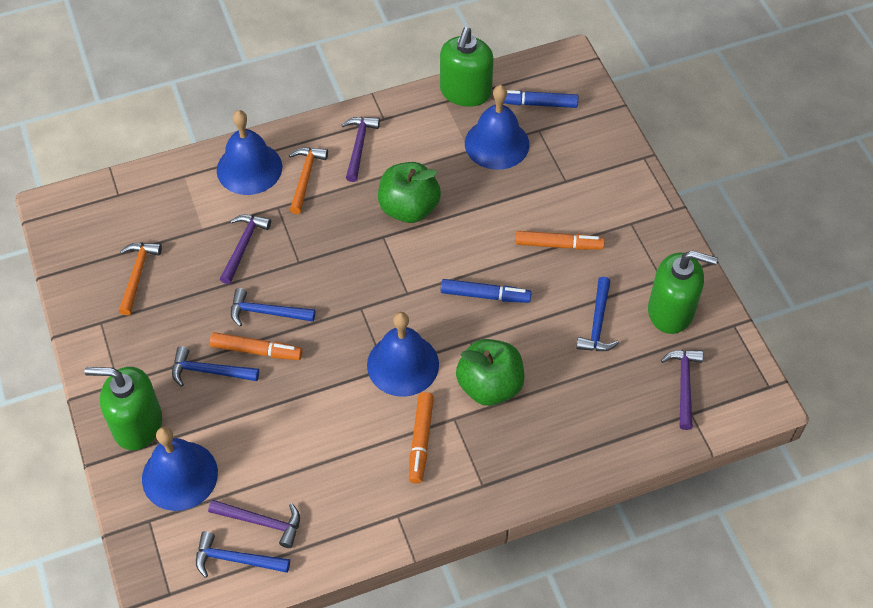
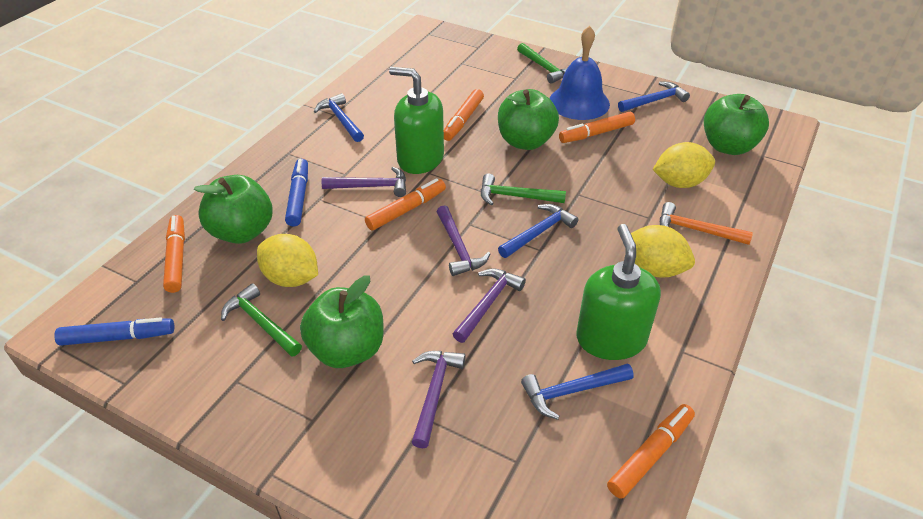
blue bell: [142,427,218,511] [217,110,282,195] [367,312,439,397] [465,85,529,170] = 4 -> [549,26,610,120] = 1
green apple: [378,162,441,223] [456,339,524,406] = 2 -> [194,175,273,244] [300,276,384,368] [498,89,559,150] [704,94,769,155] = 4
green hammer: none = 0 -> [221,283,302,357] [481,173,566,205] [517,43,569,84] = 3
green soap dispenser: [84,367,162,450] [440,27,494,107] [648,251,718,334] = 3 -> [389,67,444,174] [576,224,661,360] = 2
orange hammer: [119,243,162,315] [289,147,328,214] = 2 -> [660,202,753,245] = 1
orange marker: [210,332,303,360] [409,392,434,484] [515,231,605,250] = 3 -> [163,215,185,293] [365,178,446,230] [444,89,484,141] [559,112,635,143] [607,404,695,499] = 5
yellow lemon: none = 0 -> [257,234,318,287] [631,225,695,278] [652,142,715,188] = 3

